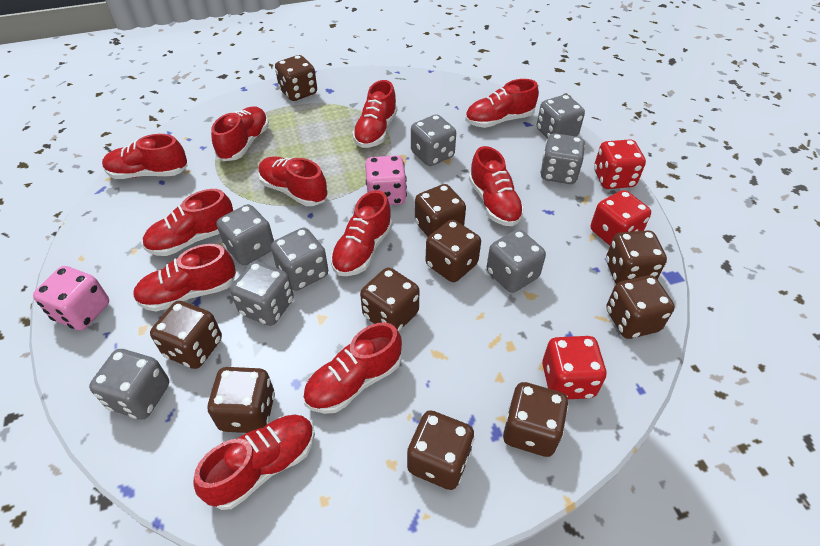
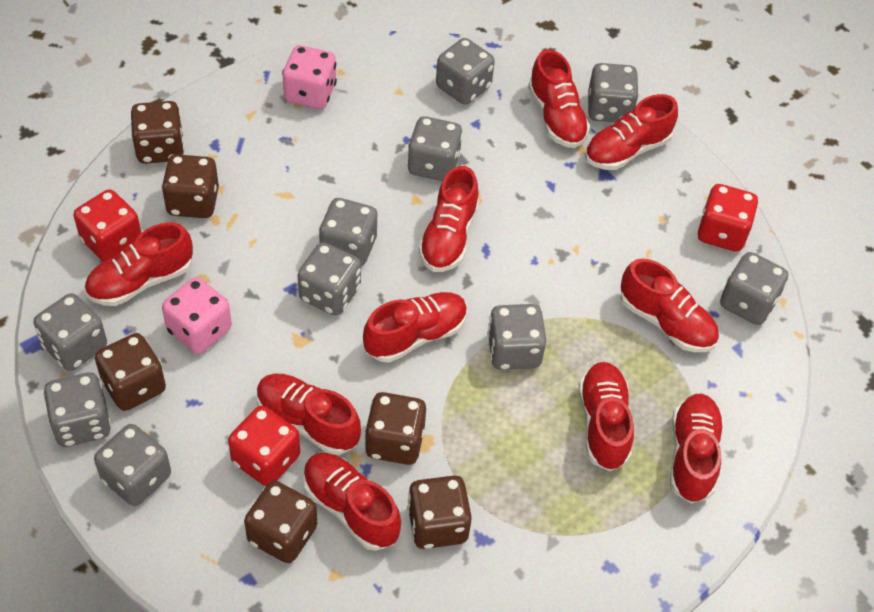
brown dice: [150,301,222,369] [207,367,275,433] [275,55,317,101] [360,267,419,332] [407,410,474,490] [415,184,466,237] [425,220,481,282] [503,382,569,457] [606,230,667,284] [606,275,675,339] = 10 -> [95,333,166,411] [131,101,184,164] [161,154,219,218] [244,481,317,563] [364,392,426,465] [407,475,472,549] = 6
grey dice: [89,349,169,420] [216,204,274,265] [230,261,294,326] [271,228,328,291] [411,114,456,166] [487,229,546,293] [537,95,585,139] [540,133,585,184] = 8 -> [34,293,107,371] [43,372,111,447] [94,424,171,506] [298,242,361,316] [319,198,377,266] [408,116,463,181] [436,38,495,105] [487,304,546,370] [588,63,639,122] [720,252,788,325] = 10
red shoe: [102,134,188,179] [133,244,236,311] [142,189,233,256] [193,415,315,510] [211,106,269,161] [258,156,328,206] [303,322,402,414] [331,190,393,276] [352,80,397,148] [465,79,539,128] [469,146,524,226] = 11 -> [85,222,193,306] [257,374,361,455] [303,453,401,551] [363,292,468,363] [418,166,479,272] [528,50,590,148] [579,362,634,471] [585,94,678,170] [620,258,719,352] [670,394,724,503] = 10

